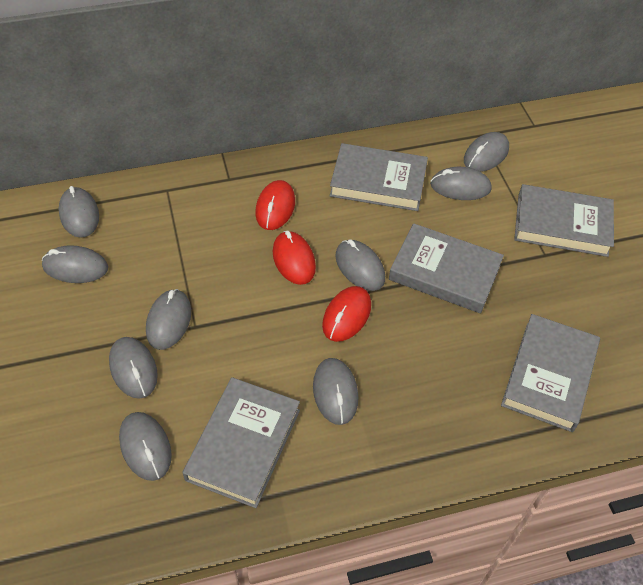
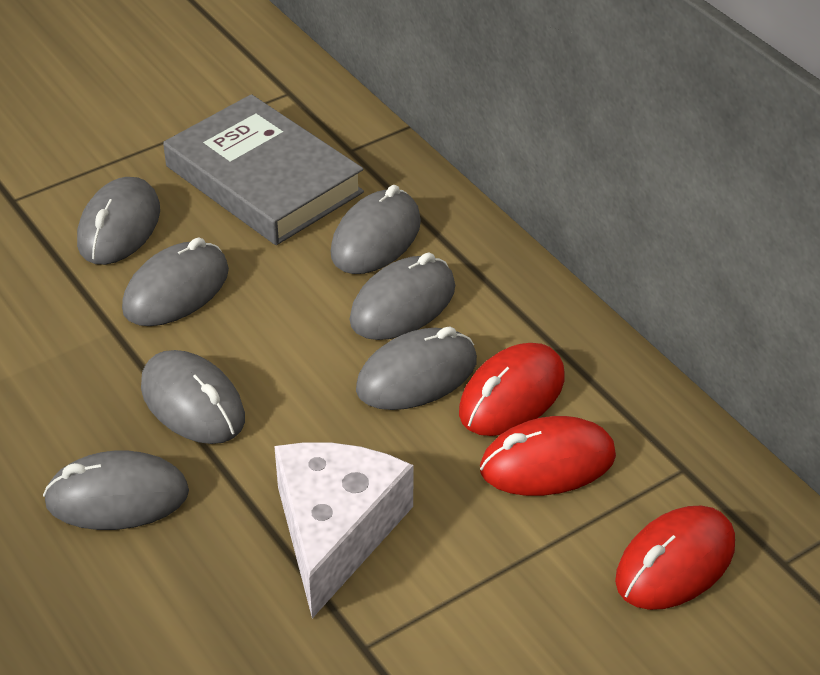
grey book: [182,377,300,508] [330,143,428,211] [389,223,504,313] [501,314,600,432] [514,184,614,257] = 5 -> [163,94,364,245] = 1
grey mouse: [42,245,108,283] [59,186,99,238] [109,337,158,399] [119,412,172,481] [146,289,191,350] [313,358,358,425] [335,239,385,291] [430,167,492,200] [464,132,509,172] = 9 -> [43,450,189,530] [77,177,160,265] [122,237,229,326] [141,350,245,444] [330,185,421,274] [349,252,455,340] [356,326,477,410] = 7
white cheese: none = 0 -> [274,442,413,618] = 1

